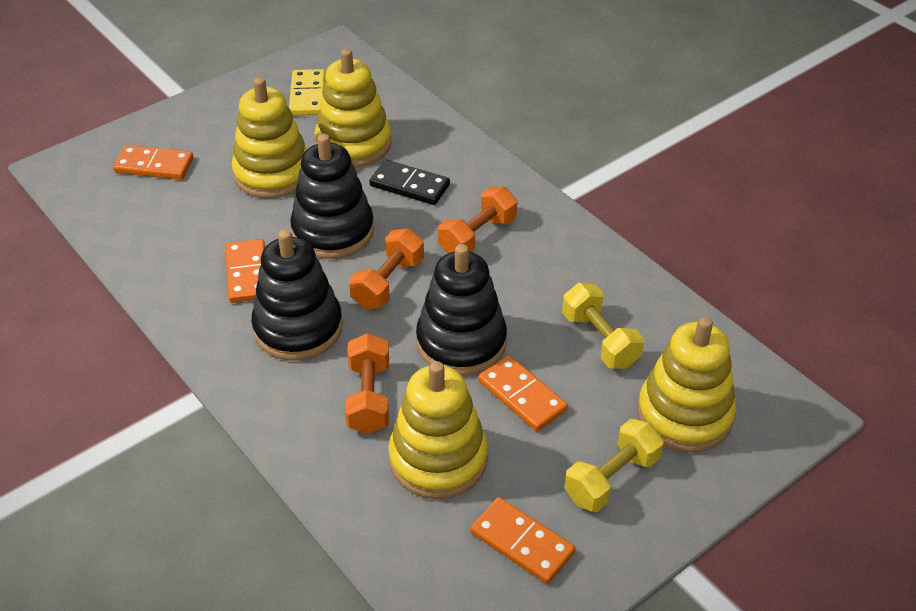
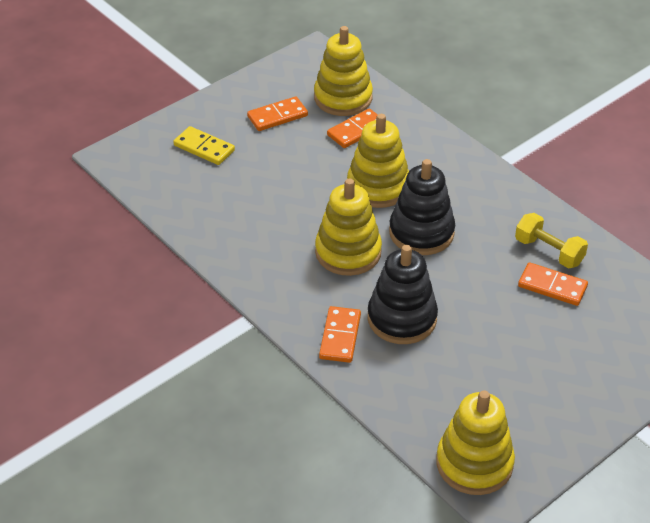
black domino: [369,160,450,205] = 1 -> none = 0
black stacking toy: [251,230,343,361] [290,134,374,259] [416,244,507,376] = 3 -> [368,245,438,344] [389,159,455,255] = 2
orange dumbbell: [345,333,389,434] [349,228,424,309] [438,187,517,254] = 3 -> none = 0
yellow dumbbell: [562,283,644,369] [564,419,664,512] = 2 -> [515,213,588,268] = 1

